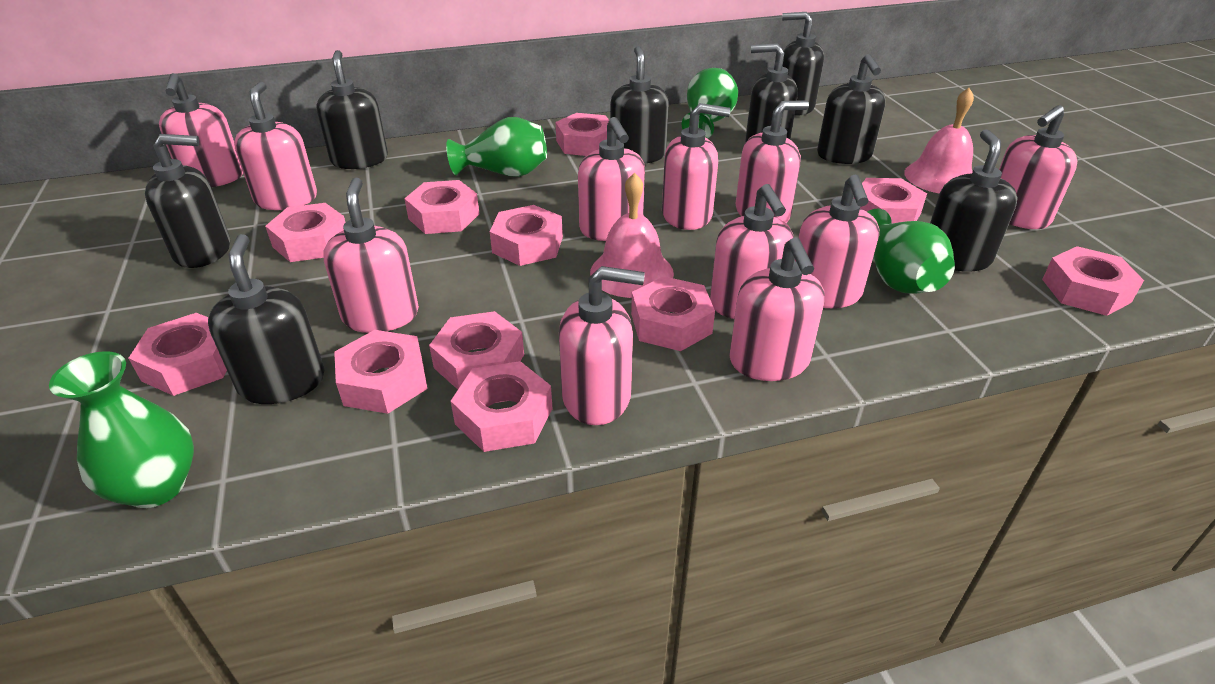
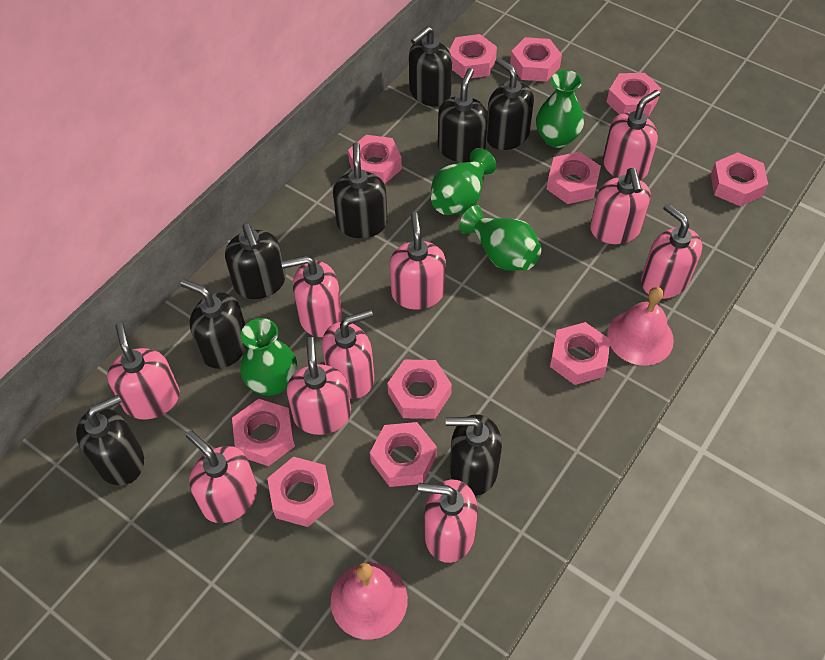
pink soap dispenser: [159,73,243,187] [234,82,317,210] [323,178,419,333] [559,266,645,425] [578,117,645,241] [662,103,731,230] [710,184,794,319] [729,237,825,381] [735,100,809,223] [794,174,879,308] [999,105,1077,229] = 11 -> [107,323,180,420] [186,430,258,523] [281,256,342,337] [287,337,351,435] [322,309,374,399] [390,212,446,310] [418,480,478,563] [590,168,651,244] [603,90,660,180] [641,203,702,299] = 10

